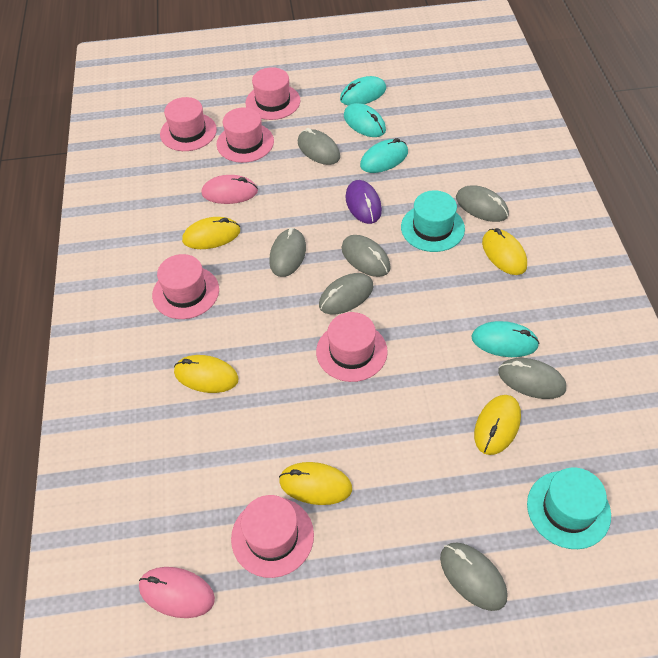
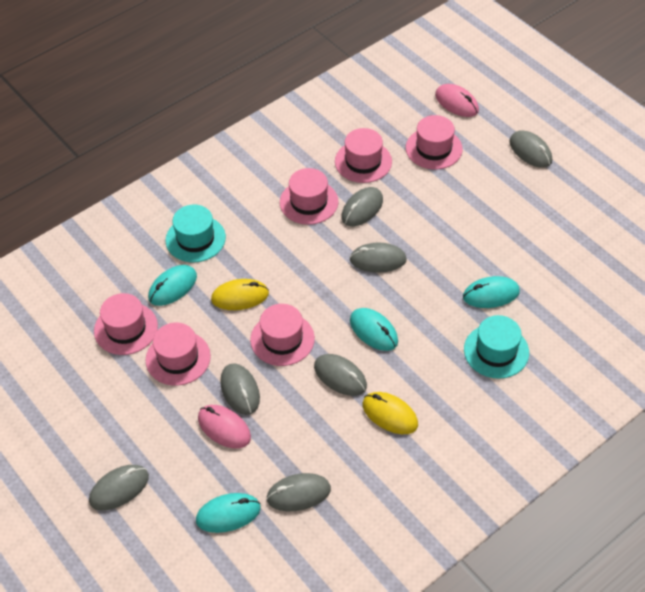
purple mouse: [345,180,382,224] = 1 -> none = 0
yellow mouse: [174,355,239,393] [182,217,240,249] [279,462,352,505] [474,395,521,455] [482,228,527,275] = 5 -> [211,279,269,310] [362,392,418,434] = 2

